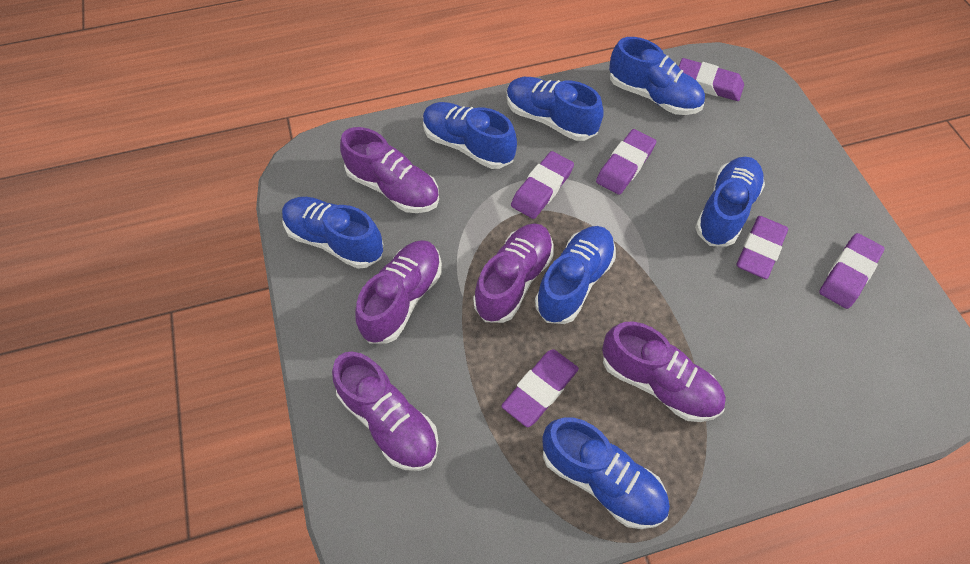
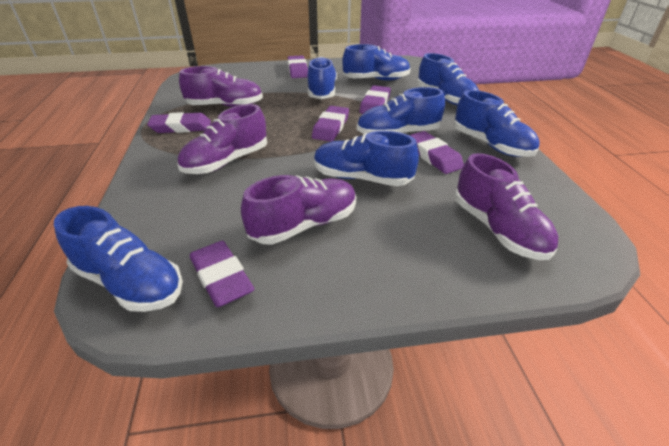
purple shoe: [332,352,439,471] [340,127,439,213] [355,240,442,343] [473,223,554,323] [602,322,726,422] = 5 -> [177,104,267,174] [179,66,263,107] [241,175,356,245] [455,153,558,260] = 4

